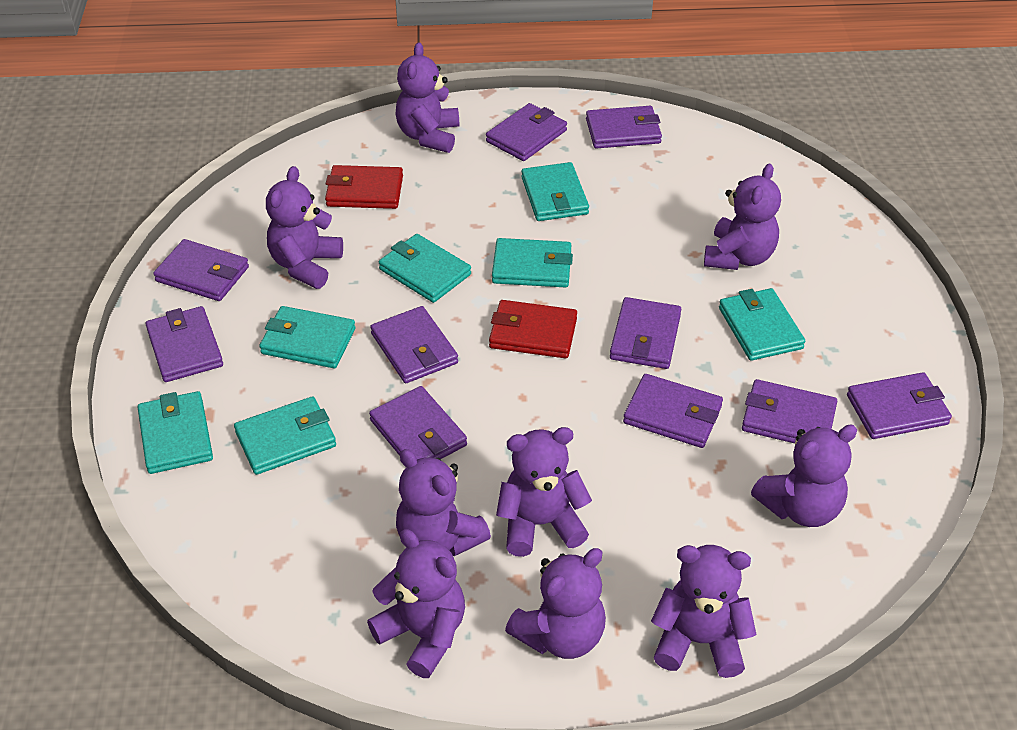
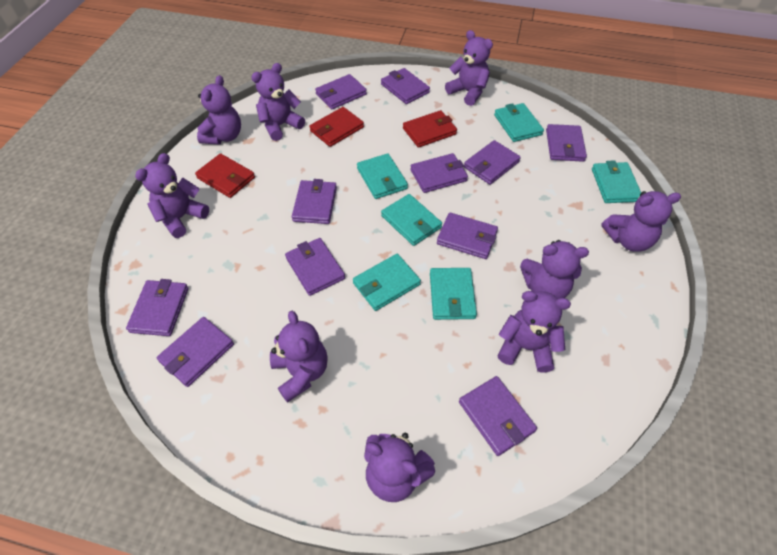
purple wallet: [146,306,223,382] [153,239,249,301] [369,386,467,459] [370,306,458,383] [486,103,567,161] [586,106,662,149] [610,297,681,369] [623,374,723,448] [742,379,837,443] [847,372,952,439] = 10 -> [126,279,189,336] [157,317,234,387] [285,238,345,296] [292,179,337,224] [315,74,367,109] [381,68,430,104] [410,153,468,193] [437,212,498,259] [459,376,537,456] [464,140,521,185] [546,124,587,162] = 11
red wallet: [325,165,403,209] [489,300,577,358] = 2 -> [195,153,255,198] [309,107,364,147] [403,110,457,148] = 3
turquoise wallet: [138,391,213,474] [234,396,336,475] [259,306,356,368] [379,234,471,303] [492,238,573,288] [521,162,589,221] [719,288,805,361] = 7 -> [353,254,421,311] [357,153,408,199] [381,194,442,246] [430,268,477,320] [494,103,544,142] [592,160,641,203] = 6

